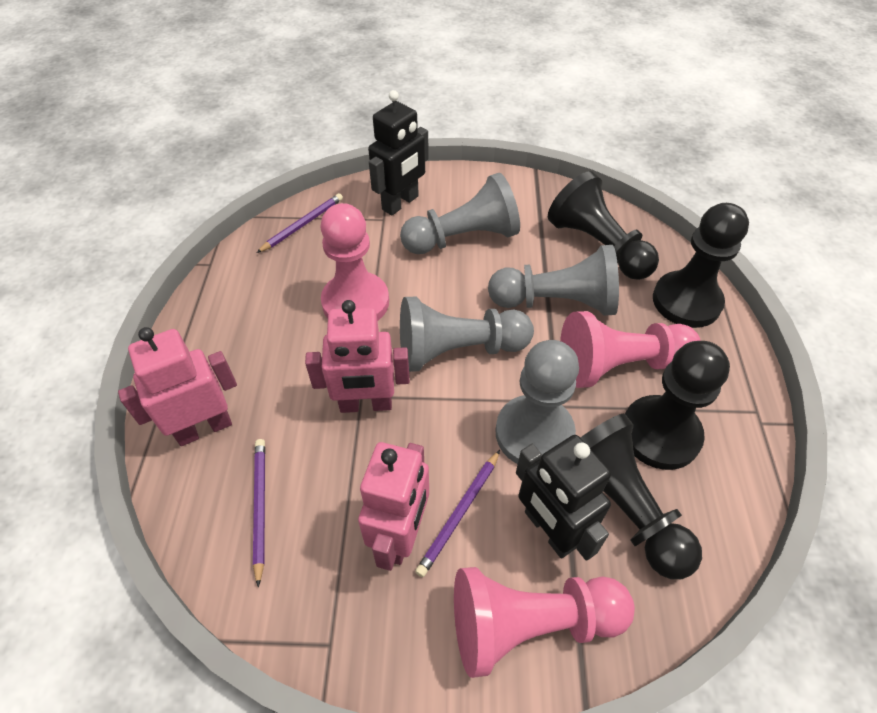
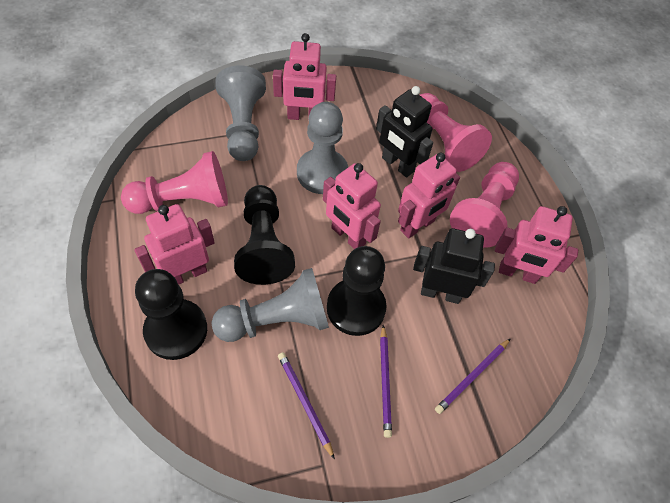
black pawn: [548,171,659,280] [580,414,702,579] [625,341,730,470] [653,203,749,328] = 4 -> [135,269,207,360] [234,185,295,285] [327,246,386,336] = 3
grey pawn: [400,173,520,254] [400,297,534,372] [488,245,619,316] [495,340,579,464] = 4 -> [212,268,329,342] [215,65,266,161] [297,102,348,194] = 3
pink robot: [118,327,237,446] [305,300,410,413] [358,442,429,571] = 3 -> [134,204,215,285] [273,33,336,120] [323,163,381,249] [398,153,460,239] [495,206,578,284] = 5

